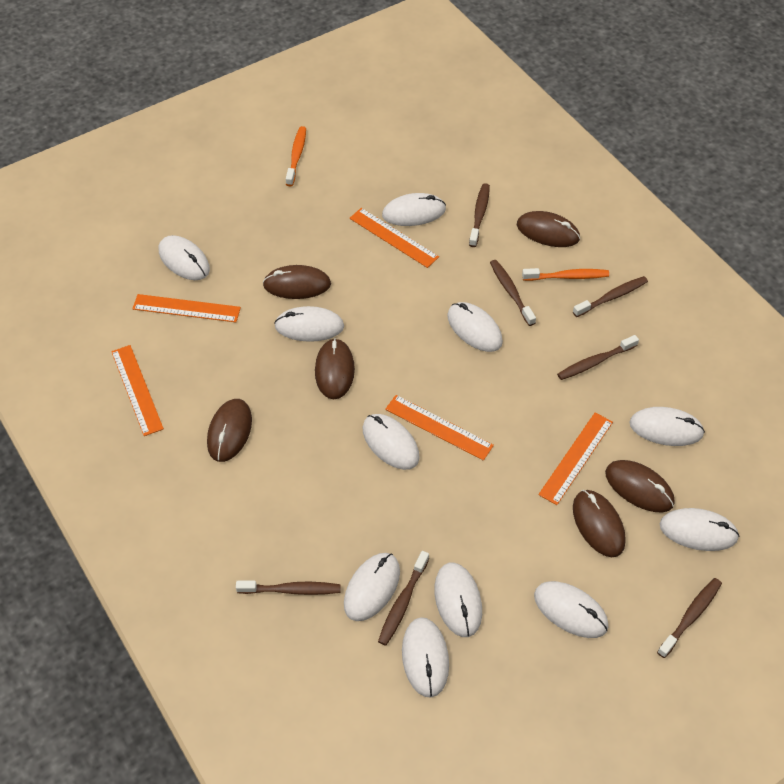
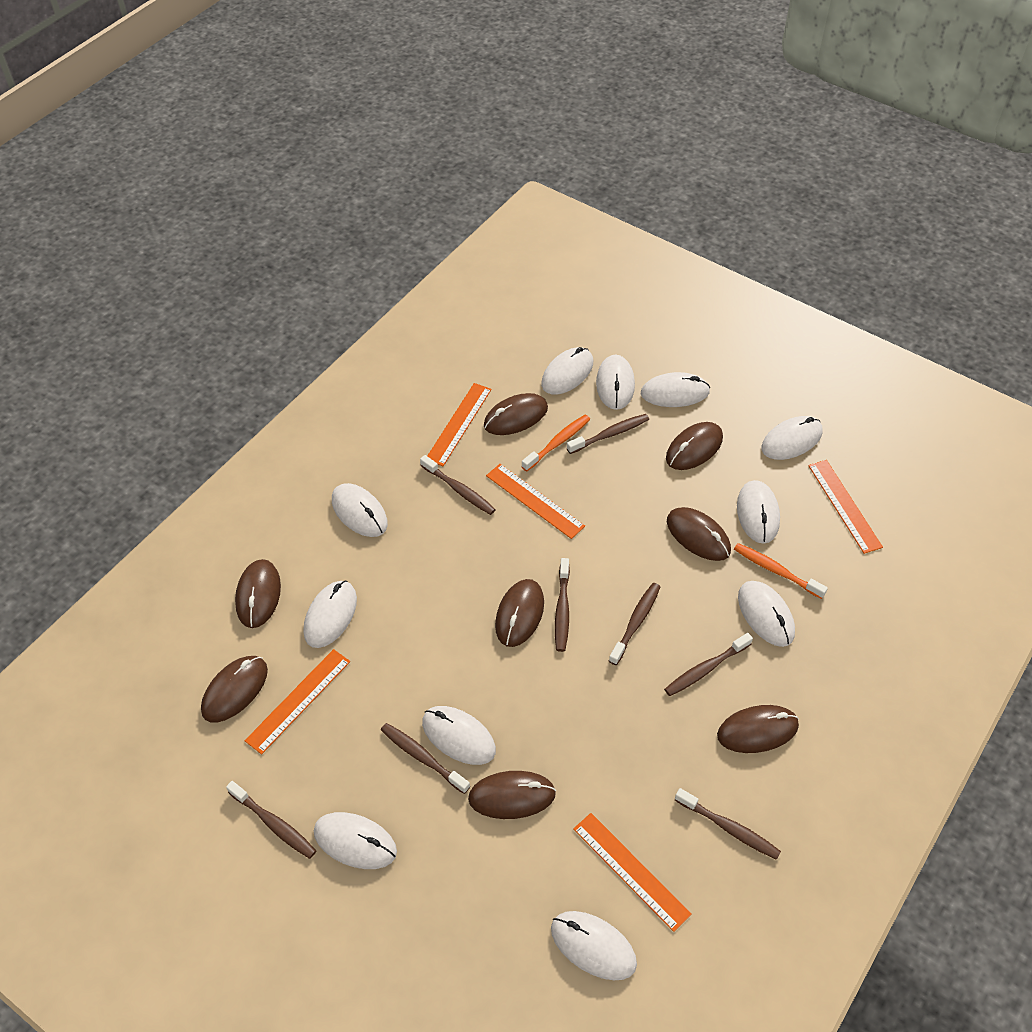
brown mouse: [207,399,252,462] [263,265,331,299] [315,338,355,399] [517,211,580,247] [573,490,626,557] [605,460,675,512] = 6 -> [201,656,268,723] [235,559,281,628] [468,771,556,819] [484,393,548,435] [495,579,544,647] [666,422,723,470] [667,507,731,561] [717,705,799,753] = 8
brown toothbrush: [236,581,341,595] [378,551,429,646] [469,183,490,247] [490,260,536,326] [557,335,639,380] [573,276,648,317] [657,578,722,658] = 7 -> [226,781,316,859] [381,723,470,794] [420,455,496,515] [555,558,570,652] [567,414,649,454] [609,583,660,665] [664,633,753,696] [675,788,781,860] = 8

